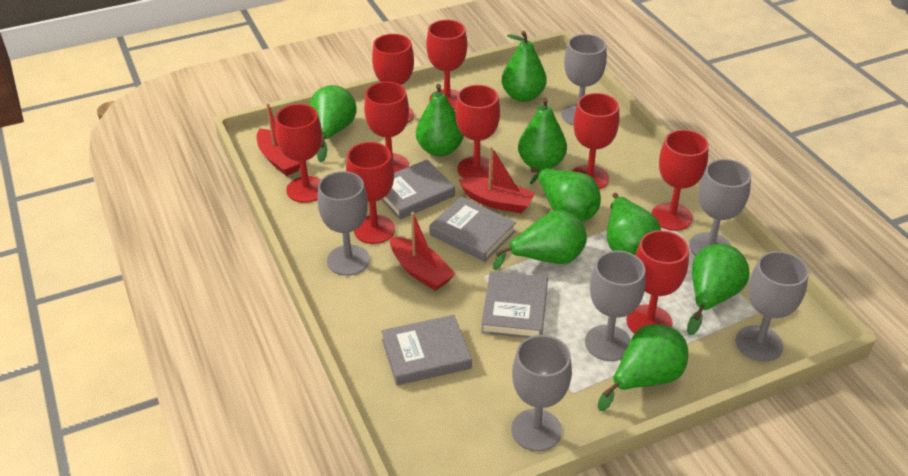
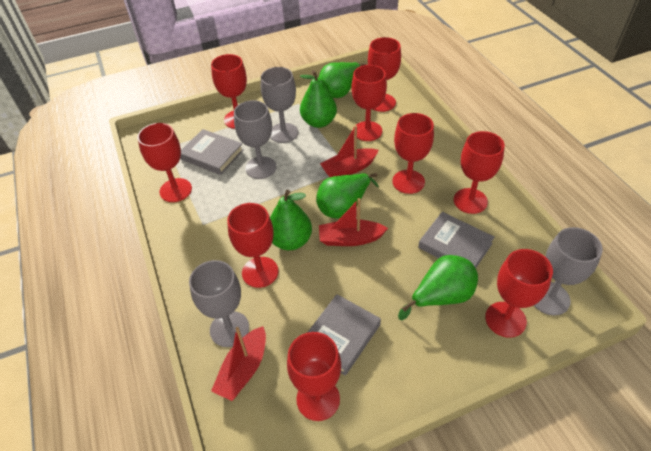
green pear: [310,85,357,162] [416,84,464,157] [493,210,587,270] [502,31,547,102] [518,97,567,171] [530,167,601,222] [597,324,688,411] [607,193,661,255] [687,244,750,335] = 9 -> [270,190,312,250] [300,70,337,128] [316,173,379,219] [319,62,366,98] [398,255,478,321] = 5
grey book: [381,160,455,220] [381,315,472,385] [429,197,516,262] [481,271,548,338] = 4 -> [180,129,244,175] [307,294,381,375] [418,212,495,268] = 3
grey goblet: [317,171,370,276] [511,335,572,451] [561,34,607,125] [585,251,646,361] [689,159,751,256] [735,251,809,362] = 6 -> [189,260,249,347] [234,100,277,179] [261,67,298,143] [534,227,603,316] = 4

